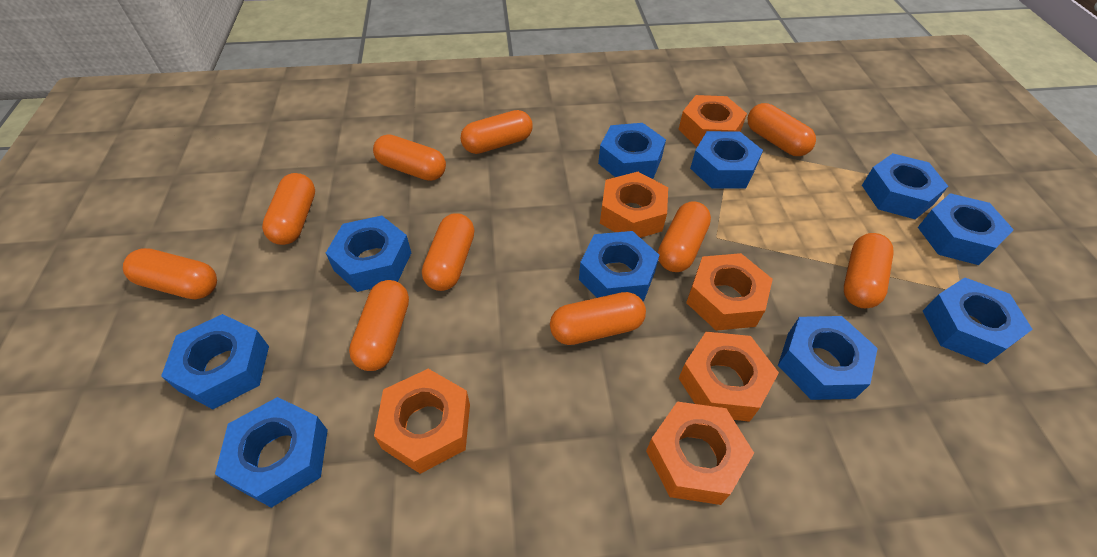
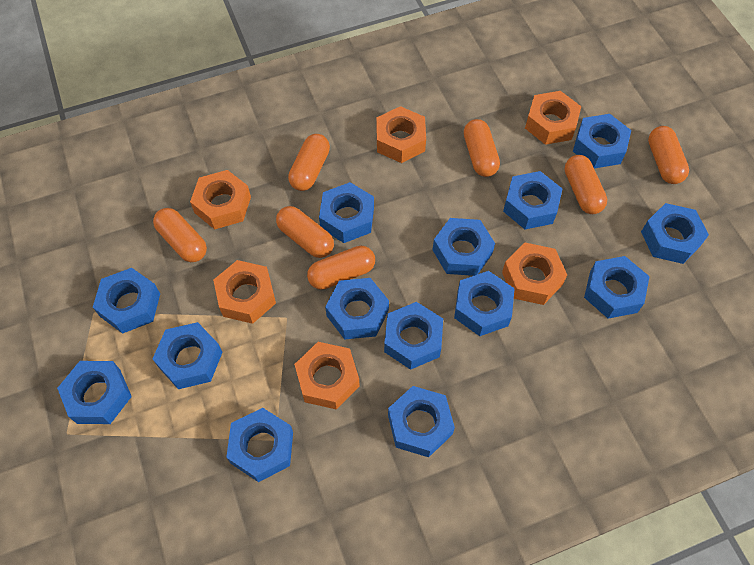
blue nut: [161,314,269,409] [215,397,328,508] [326,215,411,292] [579,231,659,302] [598,123,666,179] [690,131,763,189] [778,316,878,400] [862,153,948,219] [918,193,1014,265] [923,277,1033,364] = 10 -> [57,361,132,424] [93,268,160,334] [153,322,223,389] [226,408,293,482] [319,182,374,243] [325,278,389,339] [384,302,443,370] [388,386,455,457] [433,218,495,276] [454,271,515,336] [503,171,562,229] [573,114,631,168] [584,256,650,319] [641,203,709,264] = 14
orange capsule: [123,248,217,299] [262,173,315,245] [349,280,409,371] [373,134,446,181] [422,213,474,291] [460,110,533,154] [550,292,646,345] [658,201,711,272] [748,103,816,156] [844,233,894,308] = 10 -> [153,208,207,262] [276,206,334,258] [288,134,330,191] [307,246,375,290] [464,119,500,177] [565,155,607,214] [648,126,689,184] = 7

